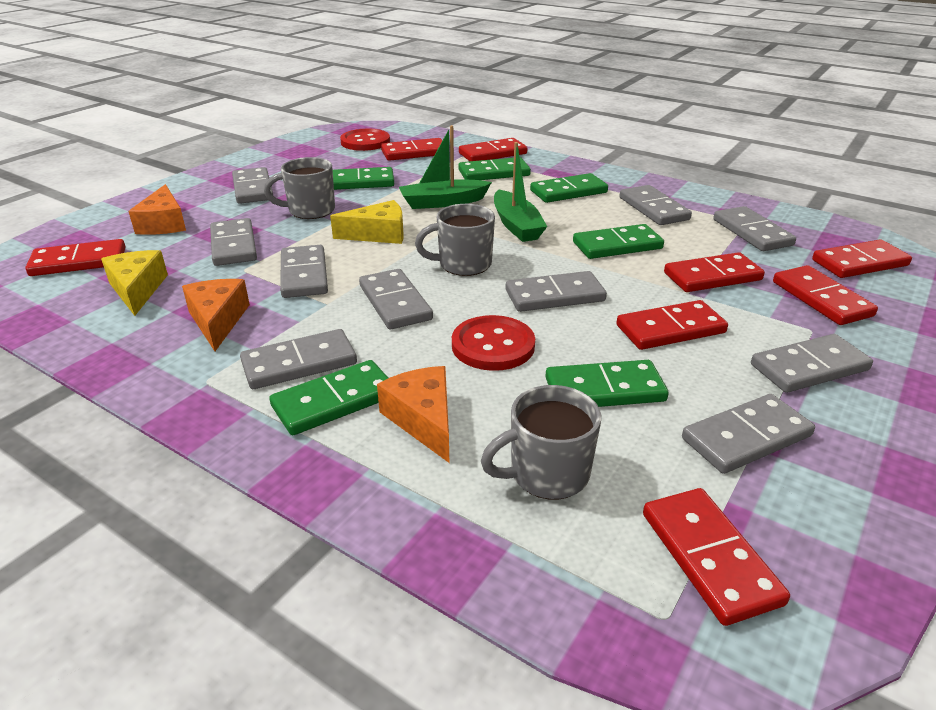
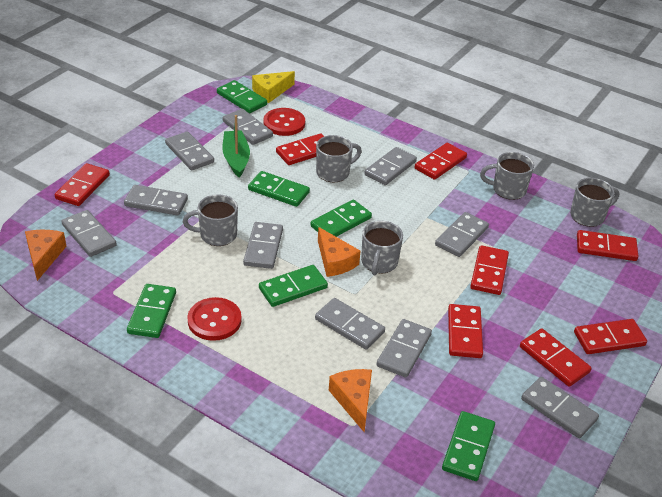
green boat: [399,125,492,209] [494,142,548,242] = 2 -> [222,115,250,177] = 1
grey mug: [264,157,335,219] [415,204,495,276] [481,385,601,500] = 3 -> [183,194,238,246] [316,135,362,182] [361,221,403,275] [480,152,534,200] [570,178,619,227] = 5
yellow cheese: [101,250,168,316] [330,200,404,244] = 2 -> [252,71,295,103] = 1

